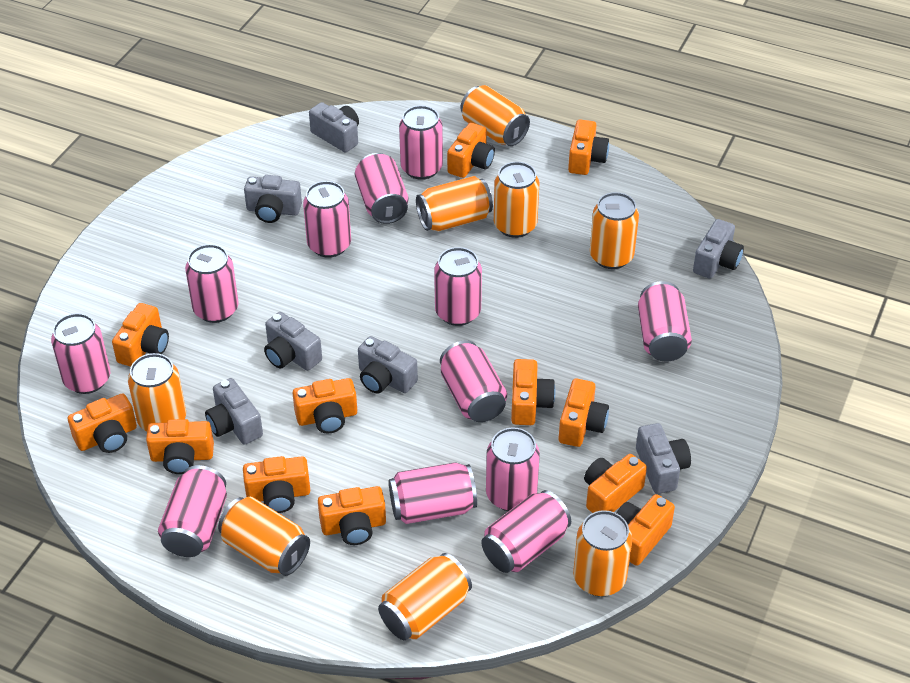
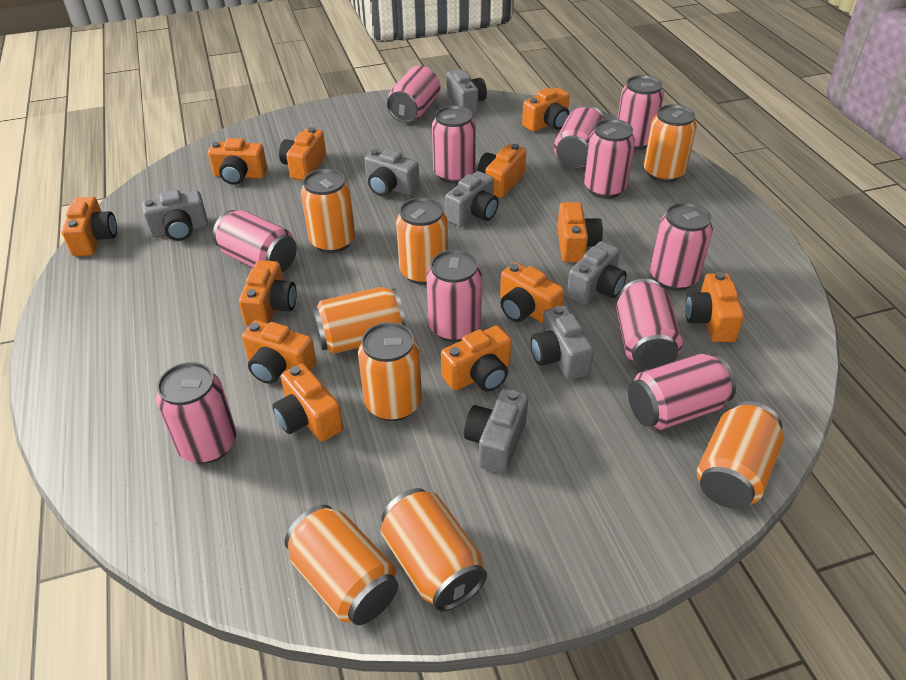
pink can: [51,313,110,394] [158,465,227,557] [185,244,239,323] [303,181,351,258] [355,153,408,224] [389,462,477,524] [399,105,443,180] [434,247,482,326] [440,340,507,422] [481,490,571,573] [486,427,540,511] [638,281,692,361] = 12 -> [156,362,237,464] [213,210,297,272] [387,66,440,123] [426,250,482,342] [432,106,476,183] [554,105,605,168] [584,119,635,199] [616,279,683,369] [617,75,664,150] [628,354,736,430] [650,202,713,291] = 11

